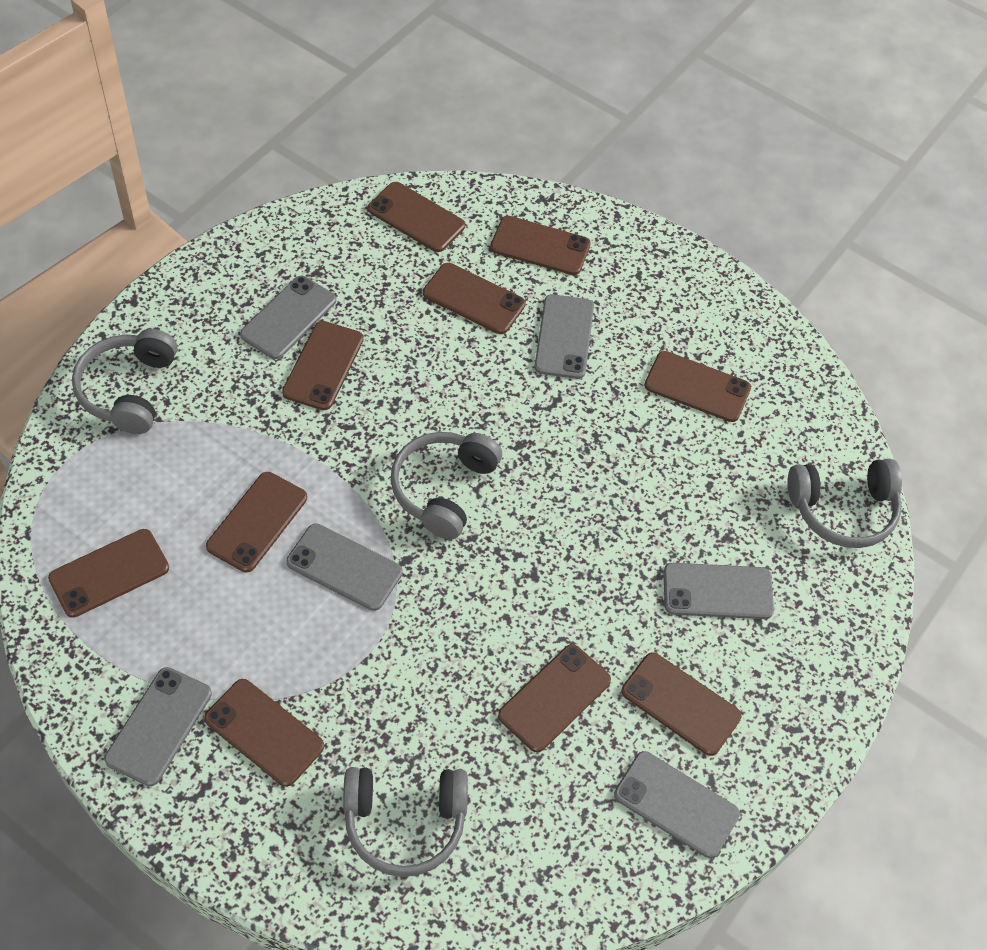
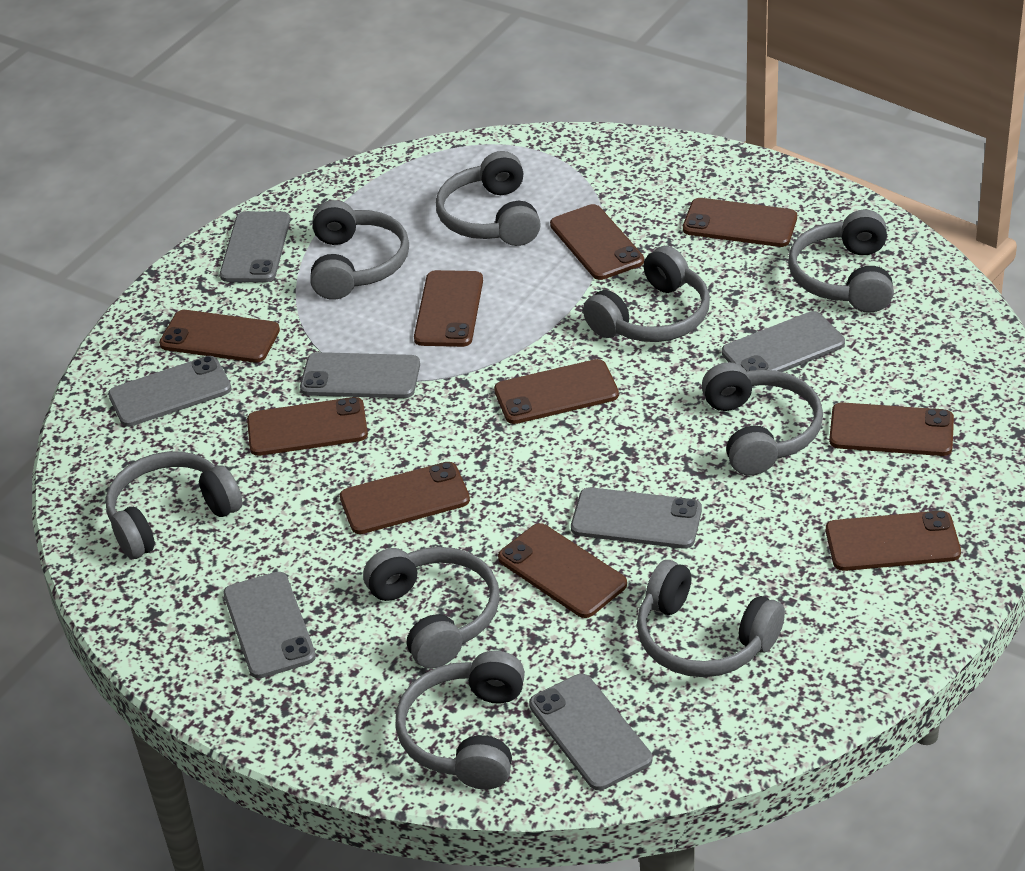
grey headphones: [72,329,177,434] [343,767,468,877] [391,432,502,539] [787,459,902,548] = 4 -> [106,451,243,559] [310,200,409,300] [363,547,500,669] [395,651,525,790] [436,151,541,246] [583,246,710,342] [637,560,785,677] [702,362,823,475] [788,209,894,313] = 9
grey phone: [104,667,212,786] [240,276,336,359] [286,523,403,611] [534,294,594,379] [614,751,740,858] [663,563,774,619] = 6 -> [108,356,232,427] [220,211,290,282] [223,572,316,678] [300,352,420,398] [529,674,652,790] [571,487,702,549] [722,311,845,372] = 7

